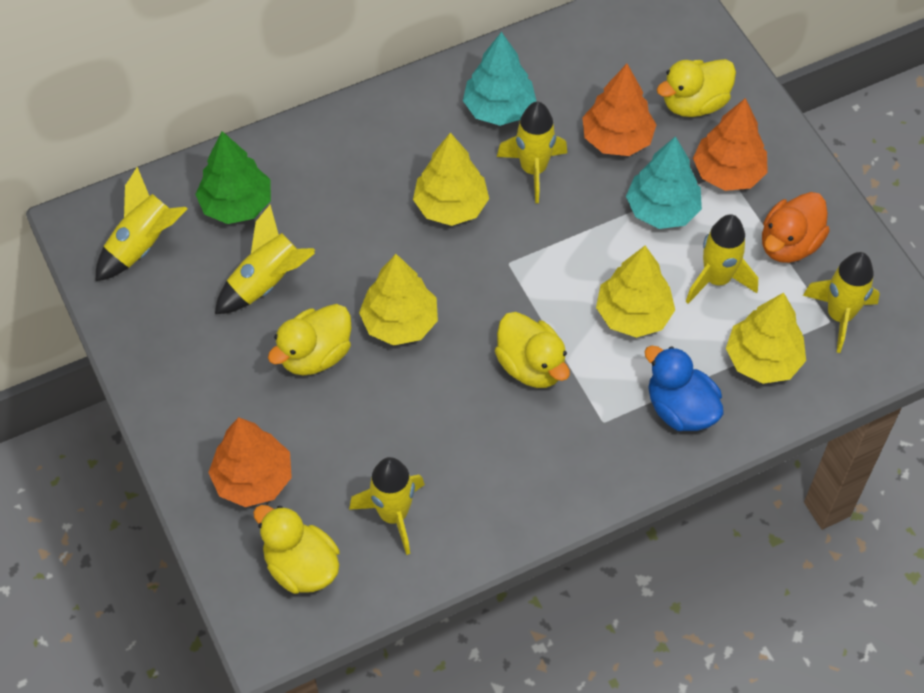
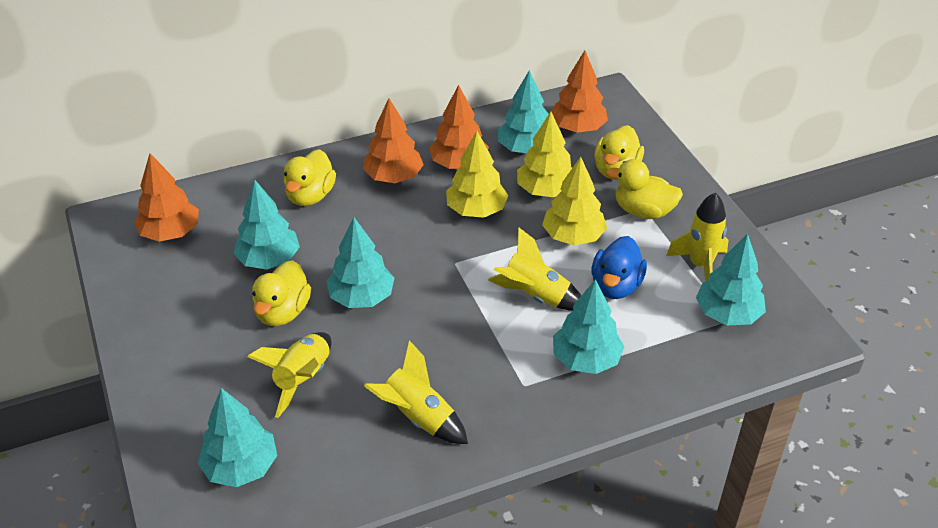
green tree: [195,131,271,224] = 1 -> none = 0
orange duck: [762,192,830,263] = 1 -> none = 0
orange tree: [208,417,292,507] [582,64,656,156] [693,98,768,191] = 3 -> [134,153,199,242] [363,98,424,183] [429,85,489,169] [552,50,608,133] = 4
turquoise tree: [463,32,536,126] [626,136,702,229] = 2 -> [198,388,277,487] [233,180,300,269] [326,217,394,308] [498,70,549,153] [553,279,624,374] [696,234,766,326] = 6
yellow rocket: [96,167,187,281] [215,205,315,314] [349,457,425,555] [497,102,567,203] [685,214,758,304] [803,252,880,353] = 6 -> [247,332,332,418] [364,340,468,444] [488,227,581,311] [666,193,728,281] = 4
yellow tree: [359,254,438,346] [413,132,489,226] [596,246,675,338] [726,293,806,384] = 4 -> [446,131,508,218] [517,112,572,197] [542,157,607,245] = 3

